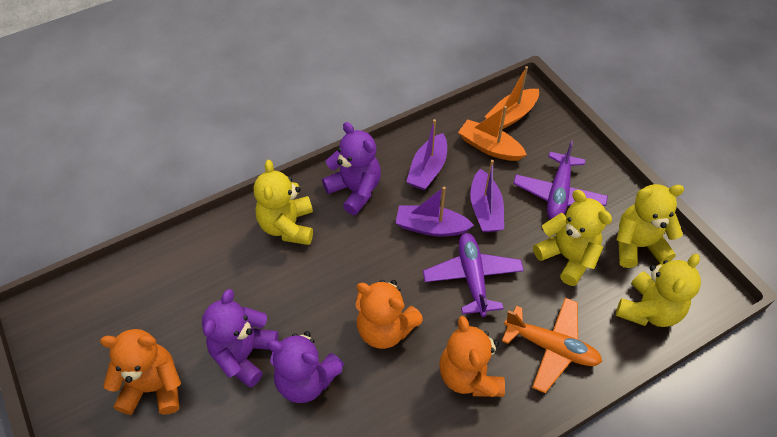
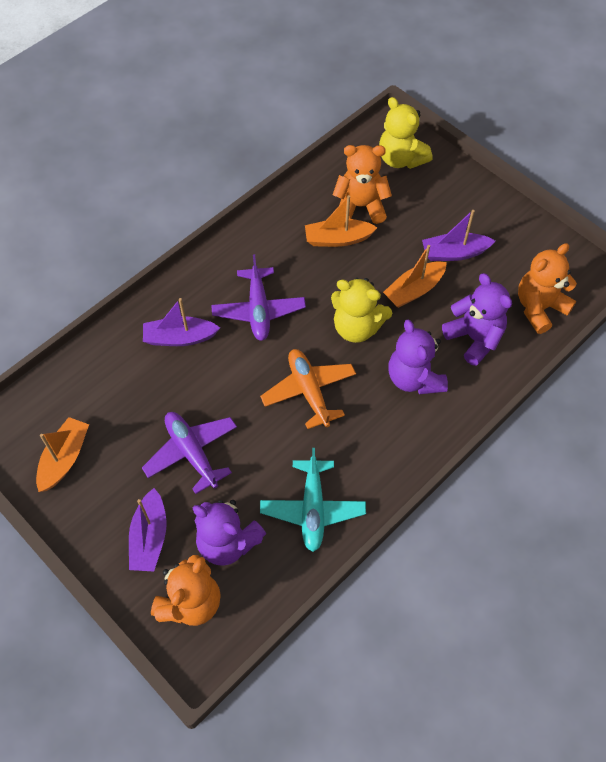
orange boat: [458,106,527,161] [485,66,539,130] = 2 -> [36,417,89,492] [305,195,378,247] [383,245,447,308] = 3
turquoise plane: none = 0 -> [260,448,366,552] = 1
yellow teddy bear: [253,160,313,245] [533,190,612,286] [616,254,701,327] [617,184,685,268] = 4 -> [331,278,392,343] [379,97,433,169] = 2

